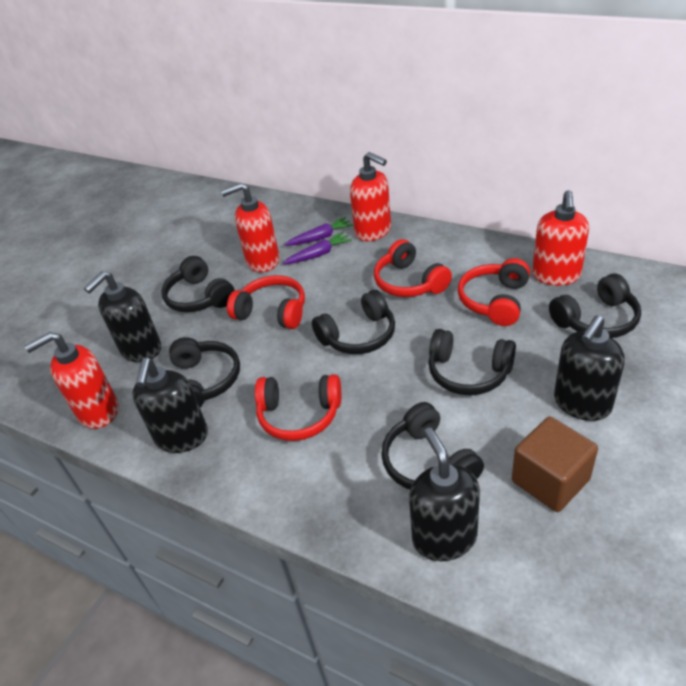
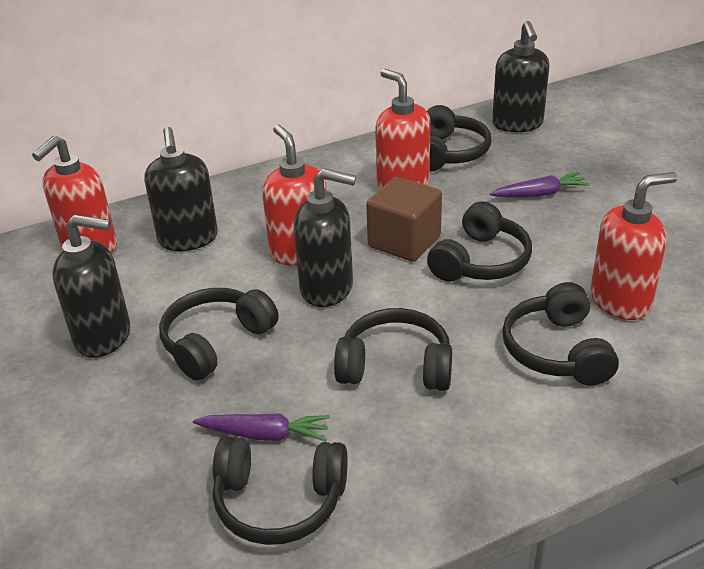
red headphones: [227,275,305,329] [255,374,341,441] [374,239,452,297] [458,258,530,326] = 4 -> none = 0

